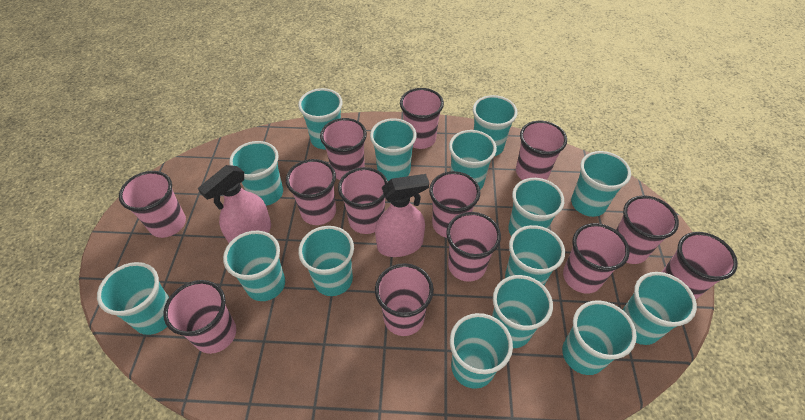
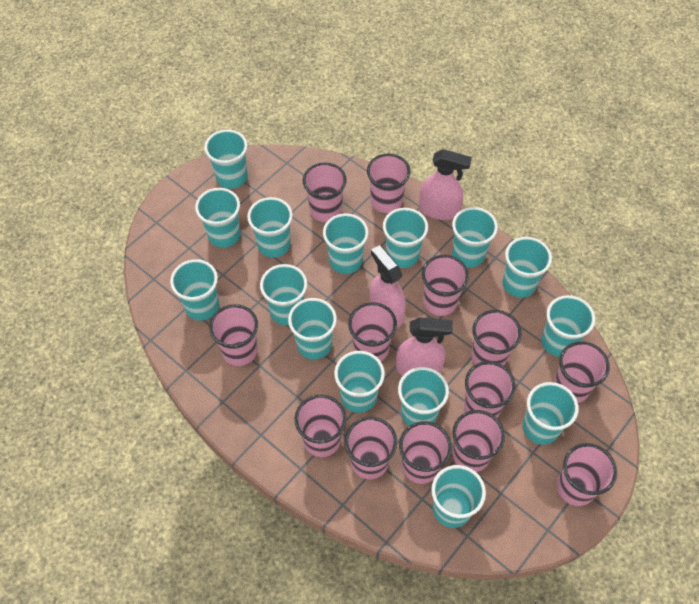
pink spray bottle: [198,165,271,243] [375,174,429,257] = 2 -> [369,245,406,329] [396,317,453,376] [419,149,472,220] = 3

